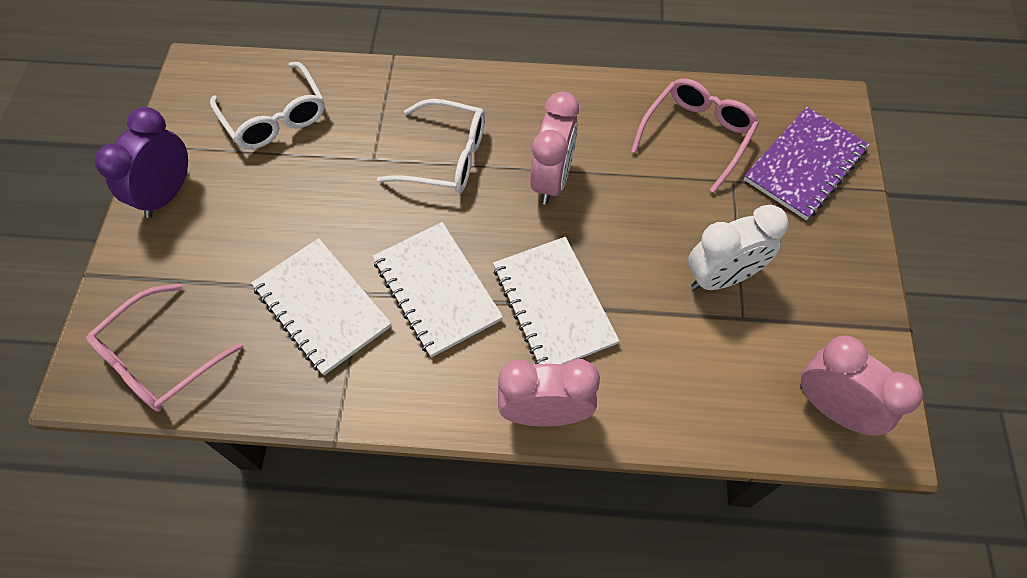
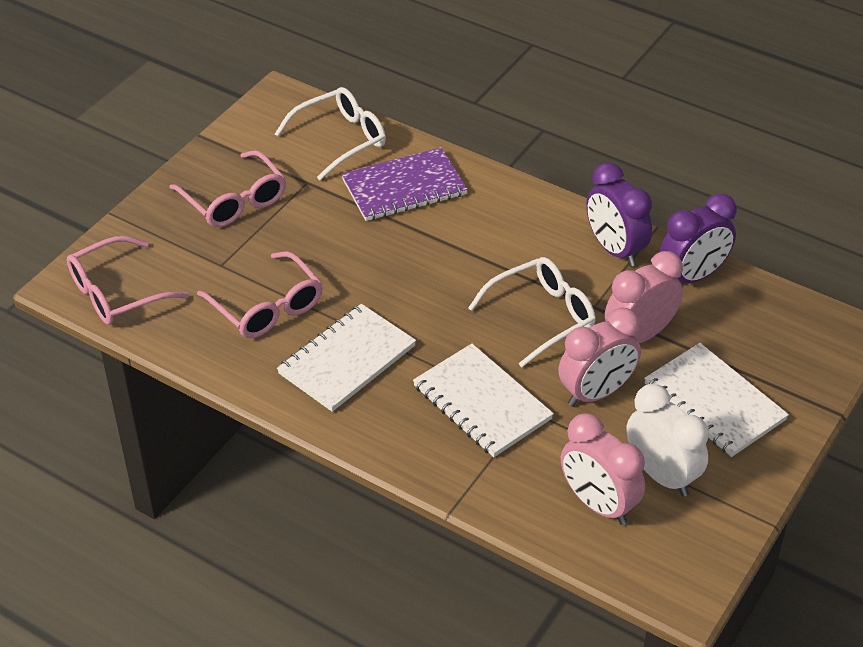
pink glasses: [86,284,243,412] [631,78,759,193] = 2 -> [67,236,189,325] [170,150,286,227] [197,251,323,338] = 3
purple clock: [94,107,188,218] = 1 -> [586,162,652,267] [660,194,737,283] = 2

